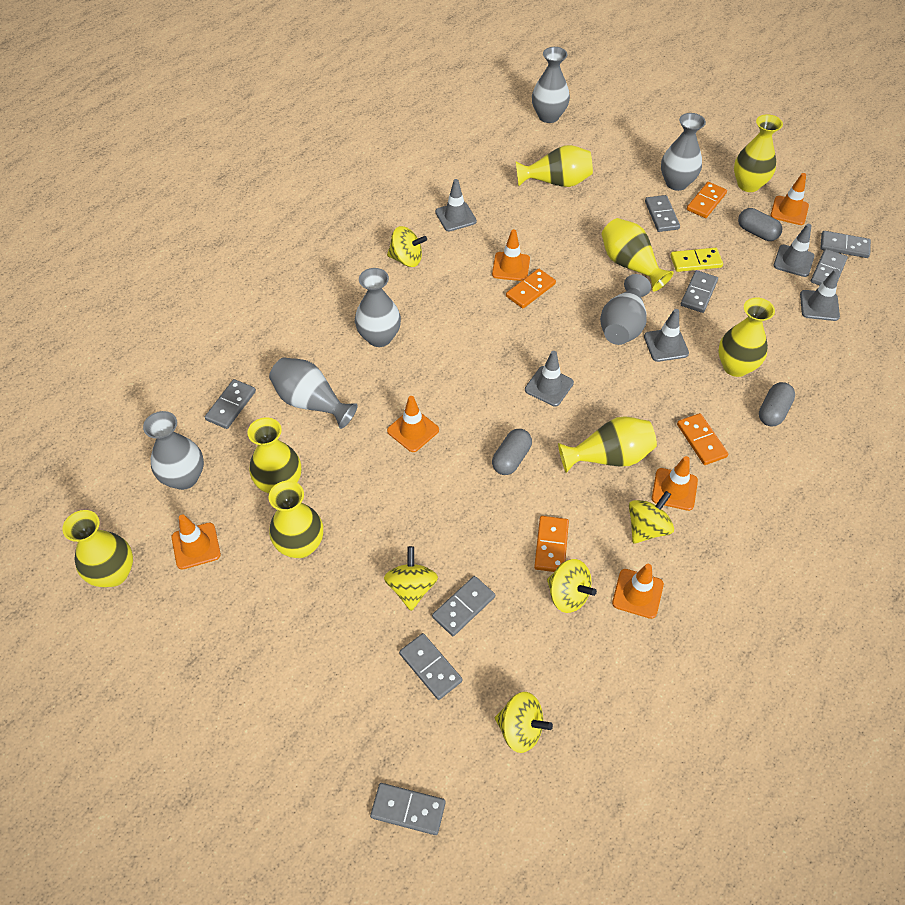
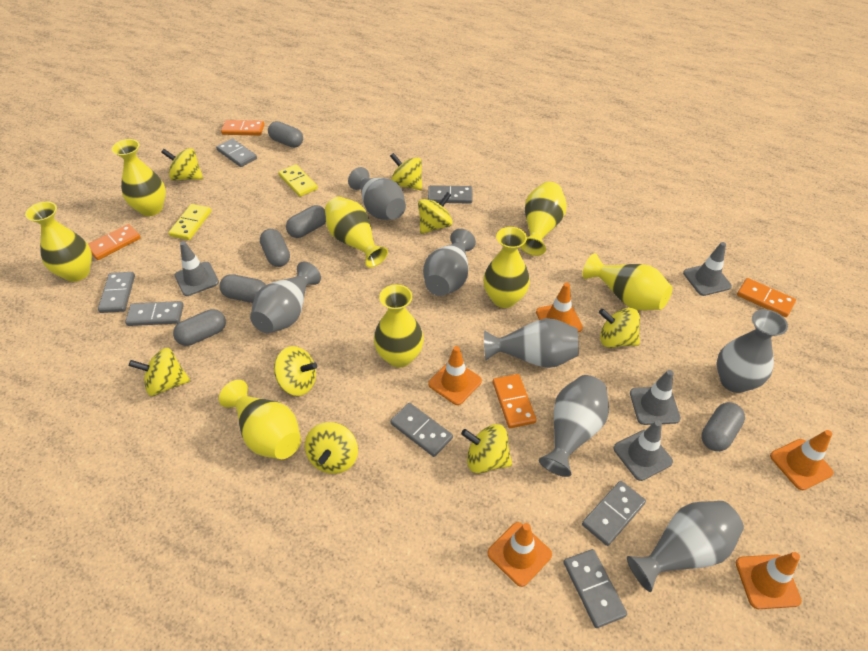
grey capsule: [492,429,532,475] [738,208,782,241] [759,382,795,426] = 3 -> [173,309,226,346] [219,274,266,303] [260,229,290,267] [268,121,303,148] [286,205,326,238] [701,402,745,451] = 6
grey domino: [205,379,256,429] [370,783,446,835] [399,633,462,700] [432,576,495,636] [645,195,680,232] [681,270,718,313] [811,249,848,285] [820,231,871,258] = 8 -> [98,272,135,313] [125,301,184,326] [216,138,257,167] [390,403,453,457] [428,185,473,204] [564,549,627,628] [582,481,646,546] = 7
grey traffic cone: [435,179,477,231] [525,351,574,406] [644,309,689,362] [773,224,814,277] [800,269,840,321] = 5 -> [175,241,219,296] [613,420,673,481] [630,370,681,425] [683,242,732,296] = 4
grey vase: [143,411,204,490] [269,357,358,429] [355,268,401,347] [532,47,570,123] [600,274,651,345] [661,113,706,191] = 6 -> [250,262,321,333] [348,167,406,220] [423,229,476,296] [484,318,579,368] [539,375,609,477] [627,501,744,592] [717,309,788,393] = 7
orange traffic cone: [172,514,221,570] [387,396,439,452] [492,229,530,281] [612,564,664,619] [652,456,698,511] [770,173,809,225] = 6 -> [428,346,482,405] [487,522,552,587] [536,283,583,332] [736,552,802,609] [770,430,834,490] = 5
yellow domino: [670,248,723,272] = 1 -> [168,204,211,240] [278,164,318,197] = 2
yellow spinning top: [384,546,438,611] [387,226,427,267] [495,692,553,753] [547,559,597,613] [629,491,674,544] = 5 -> [129,348,190,396] [161,148,203,181] [274,346,317,396] [305,422,358,474] [390,153,422,190] [418,192,453,234] [461,424,512,473] [599,308,640,348] = 8

